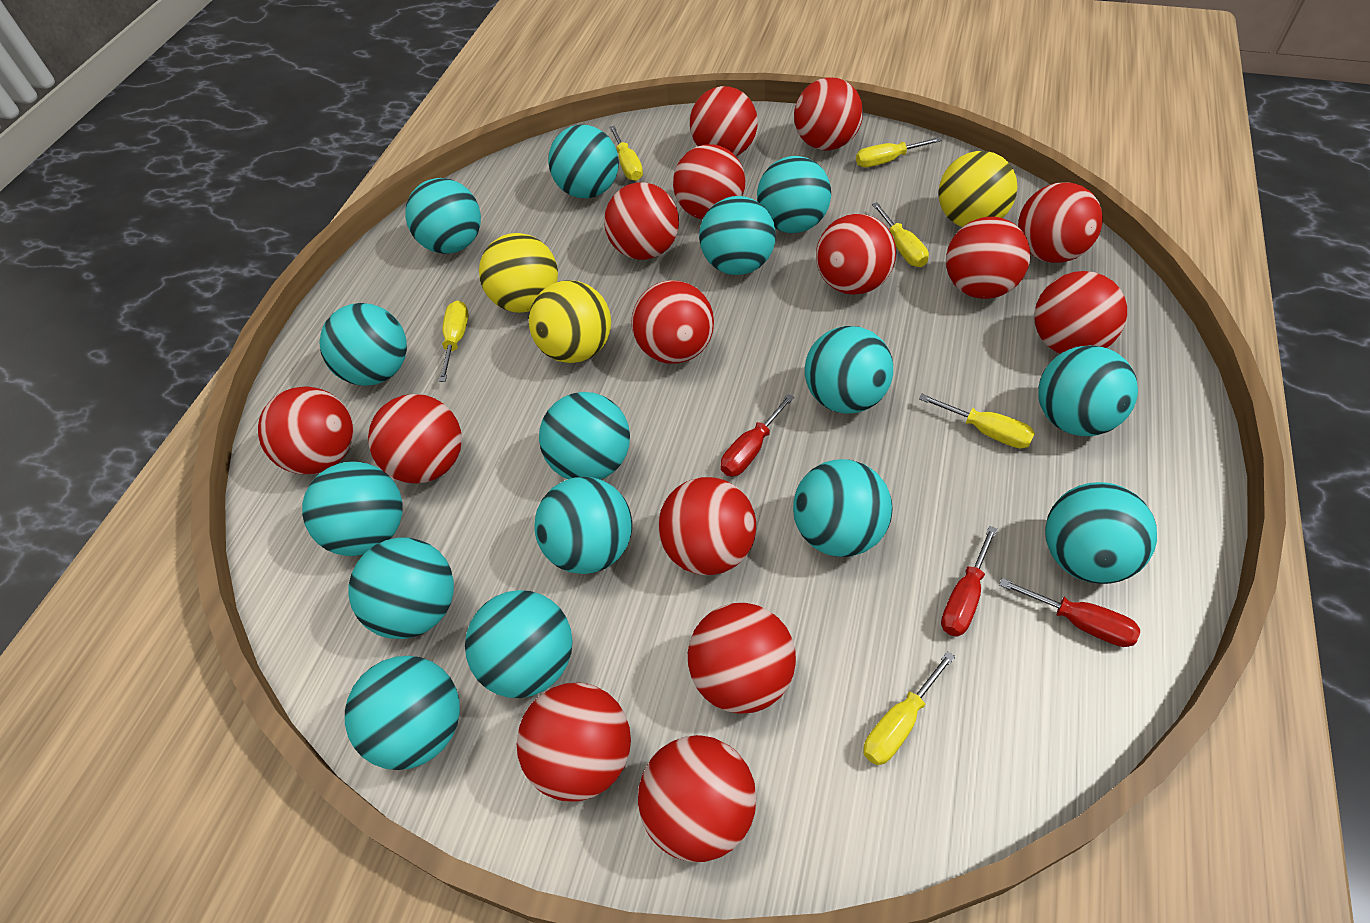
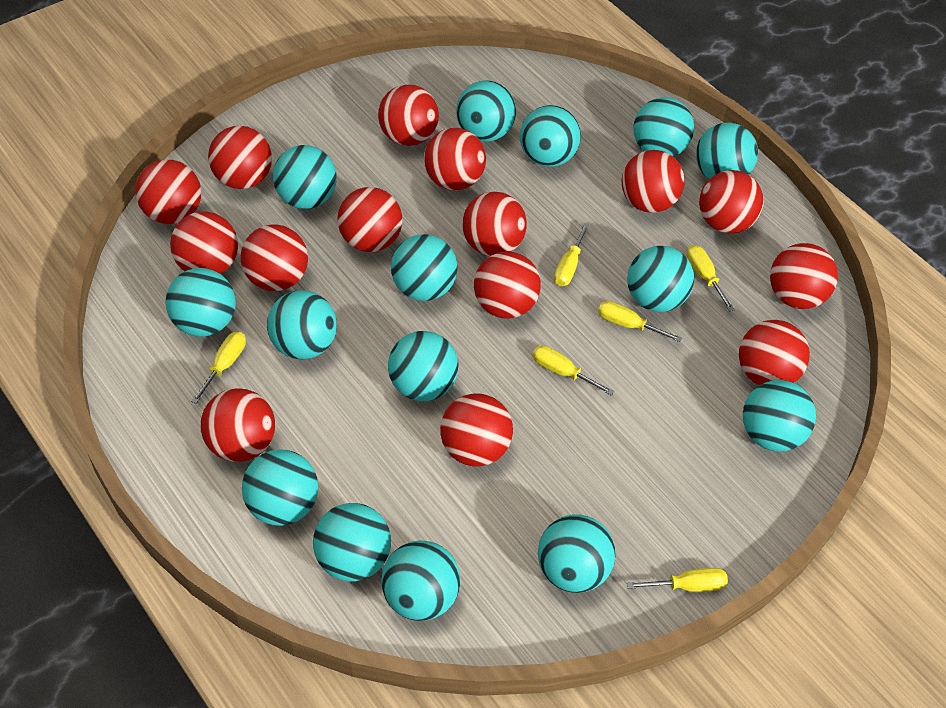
red screwdriver: [721,394,794,477] [941,526,997,636] [999,578,1140,647] = 3 -> none = 0
yellow ball: [479,233,558,313] [529,280,611,363] [938,151,1017,227] = 3 -> none = 0

